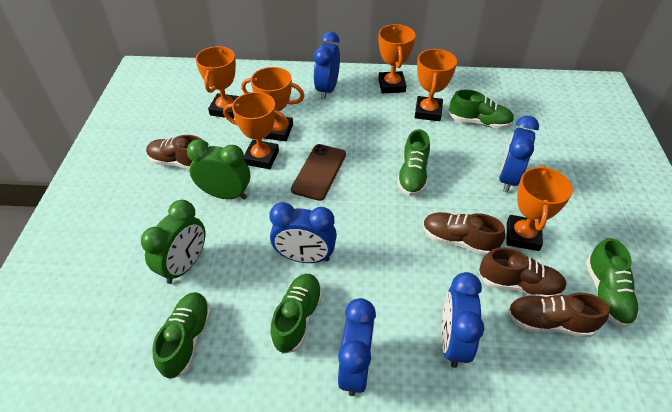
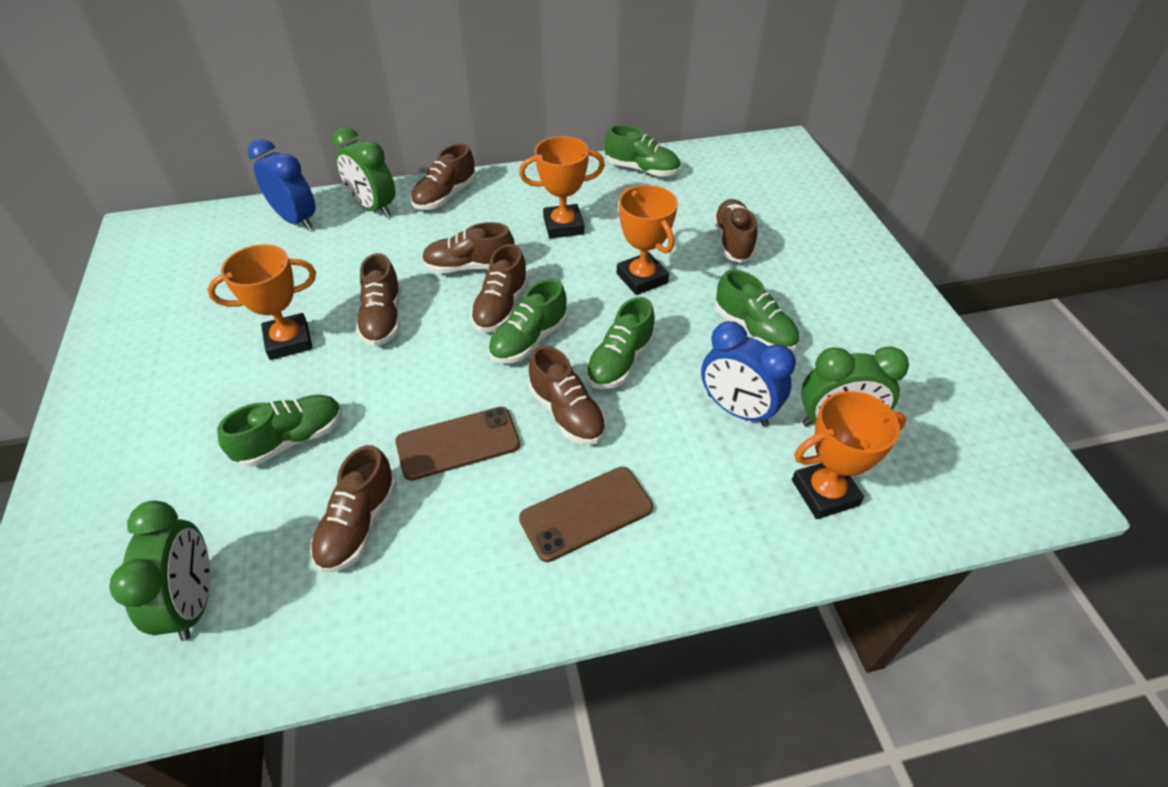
blue clock: [269,202,337,263] [314,31,340,100] [338,298,376,396] [442,272,484,368] [499,116,539,193] = 5 -> [248,139,316,230] [701,321,796,426] = 2
brown phone: [291,144,346,201] = 1 -> [395,407,520,481] [519,467,653,562] = 2
brown shoe: [146,135,202,170] [423,212,505,255] [479,247,567,297] [507,293,610,337] = 4 -> [310,445,397,573] [356,253,401,346] [411,143,476,210] [422,222,515,273] [470,244,529,332] [528,346,606,445] [713,199,757,263] = 7
green clock: [141,200,205,284] [187,139,251,199] = 2 -> [109,501,210,641] [332,127,395,217] [801,346,909,426] = 3
orange trophy: [195,46,239,119] [223,92,289,169] [241,67,304,141] [378,24,416,93] [415,49,457,121] [506,165,573,251] = 6 -> [207,244,316,360] [519,136,605,239] [617,185,678,295] [792,391,906,519] = 4

